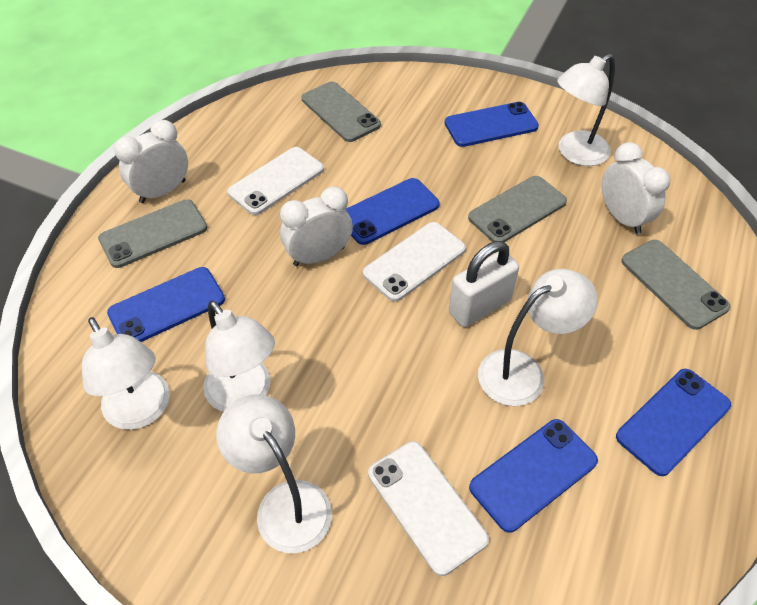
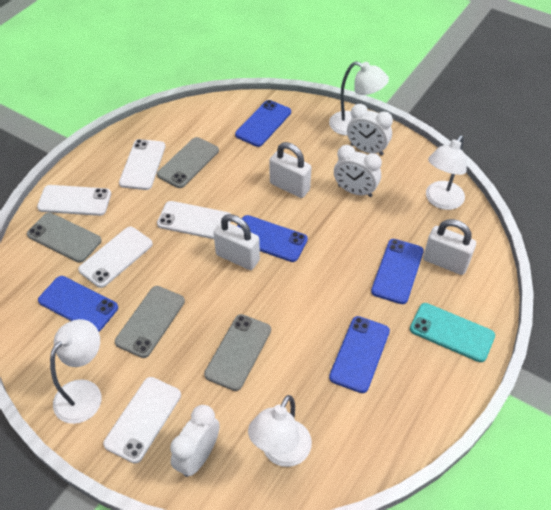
turquoise phone: none = 0 -> [410,303,495,362] = 1
white lamp: [82,317,170,430] [203,300,275,412] [217,394,332,553] [478,269,598,406] [557,54,615,166] = 5 -> [50,319,101,424] [248,395,312,467] [329,61,389,135] [426,135,467,210] = 4
white padlock: [449,241,519,327] = 1 -> [213,214,260,270] [269,142,311,198] [423,219,476,275] = 3
white phone: [227,147,324,215] [363,222,466,302] [368,441,489,576] = 3 -> [37,185,111,216] [78,227,153,288] [103,377,181,464] [119,139,165,190] [157,201,231,239] = 5

